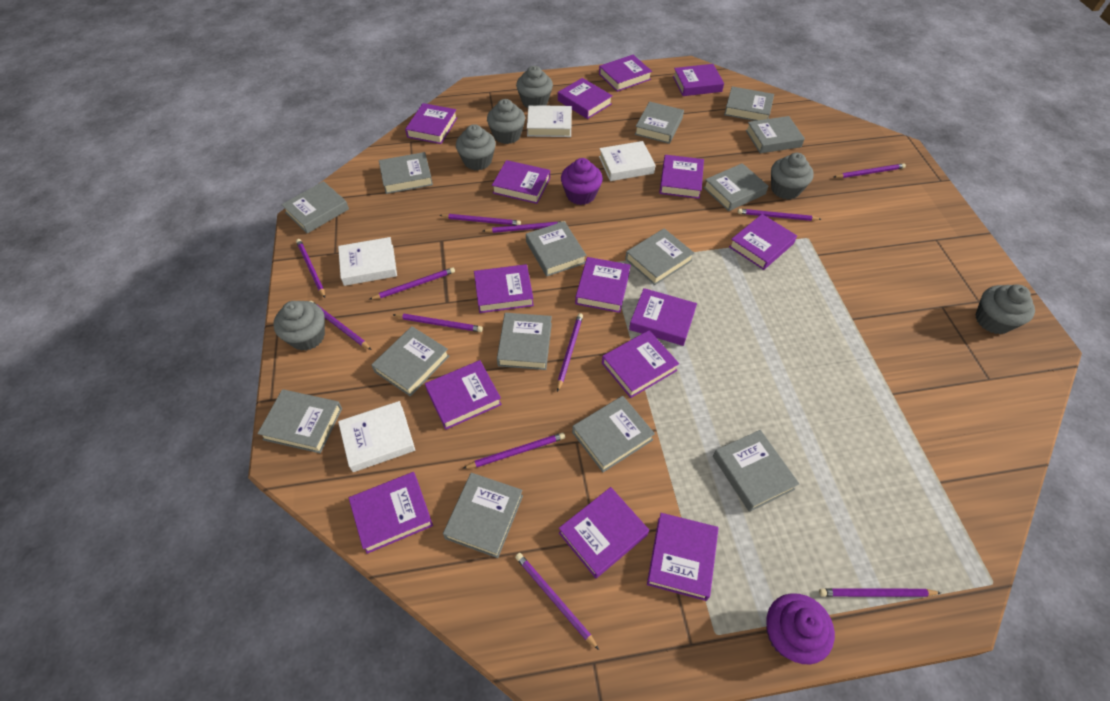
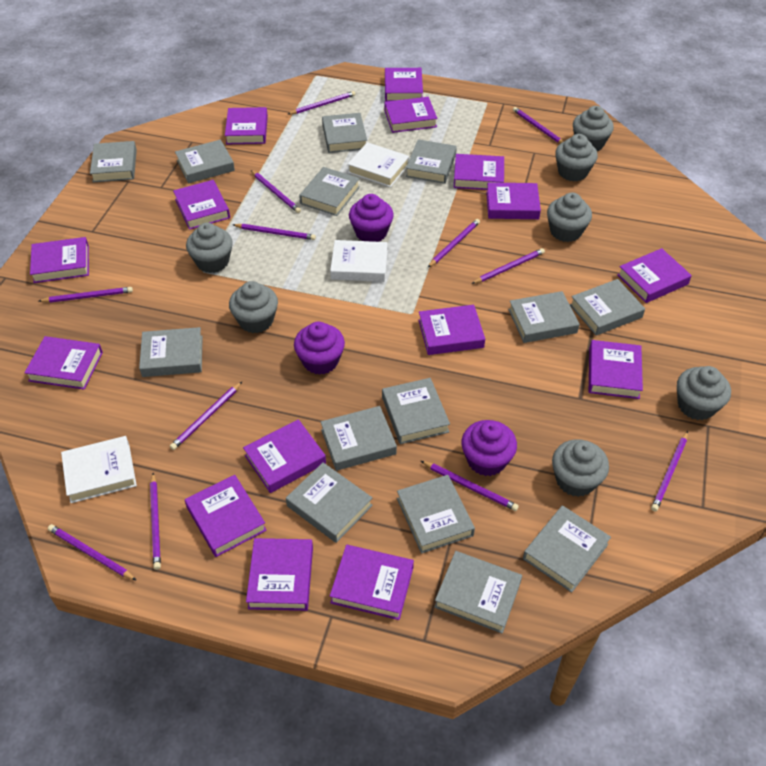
grey cupcake: [273,301,325,351] [456,124,496,170] [487,99,525,144] [516,66,553,108] [771,153,814,199] [975,284,1035,334] = 6 -> [186,223,233,273] [229,281,278,333] [547,193,592,242] [552,439,609,497] [555,134,598,182] [573,106,614,151] [677,366,731,420] = 7
purple cupcake: [561,158,603,205] [766,593,835,664] = 2 -> [294,322,345,375] [349,194,394,242] [461,420,517,476] = 3
white book: [338,237,397,286] [338,401,415,472] [527,105,572,137] [599,141,656,181] = 4 -> [61,436,137,503] [330,240,387,282] [348,142,409,187] = 3

